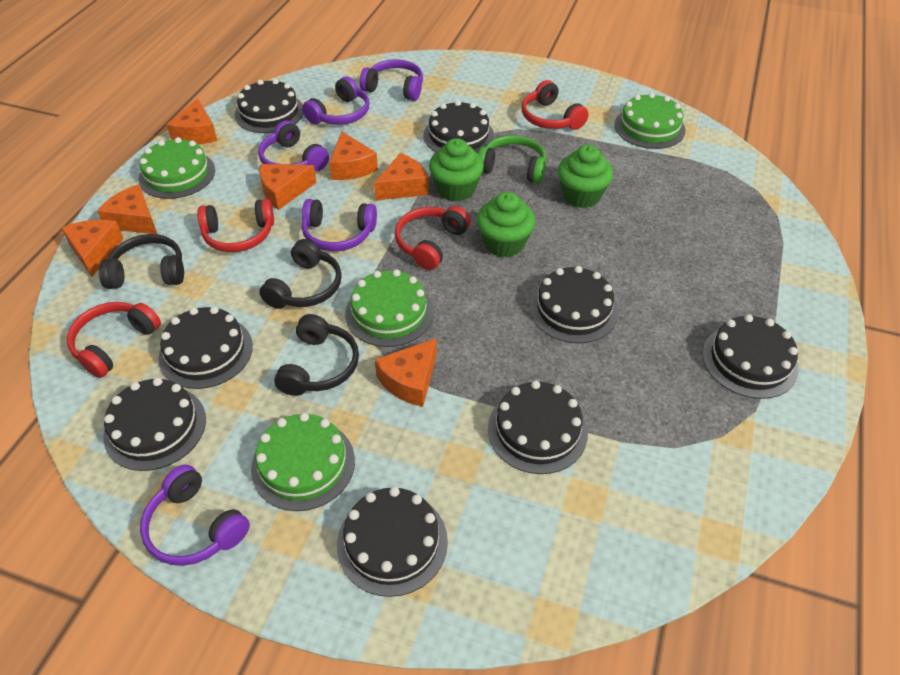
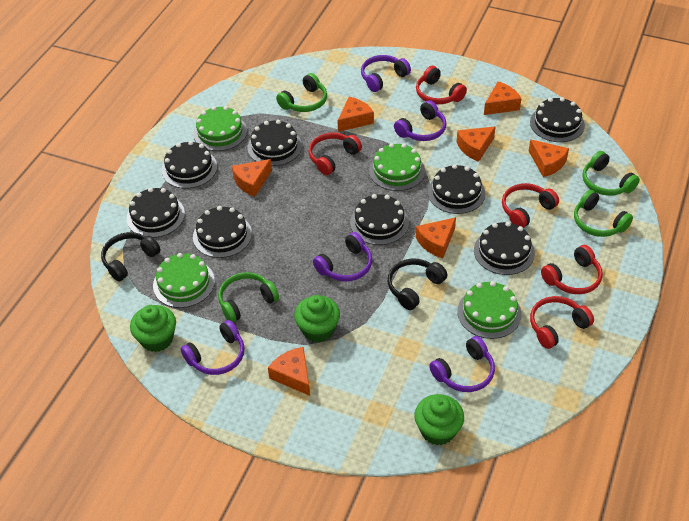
black headphones: [99,234,184,289] [259,239,342,309] [274,314,359,396] = 3 -> [101,232,161,281] [388,258,447,310] = 2
green headphones: [478,135,546,184] = 1 -> [218,272,279,322] [276,73,327,112] [574,190,633,237] [582,151,640,196] = 4
red headphones: [67,302,161,378] [197,199,274,252] [395,206,471,270] [522,80,589,130] = 4 -> [308,132,362,175] [416,66,467,104] [502,183,559,228] [530,296,594,349] [541,245,603,294] = 5

